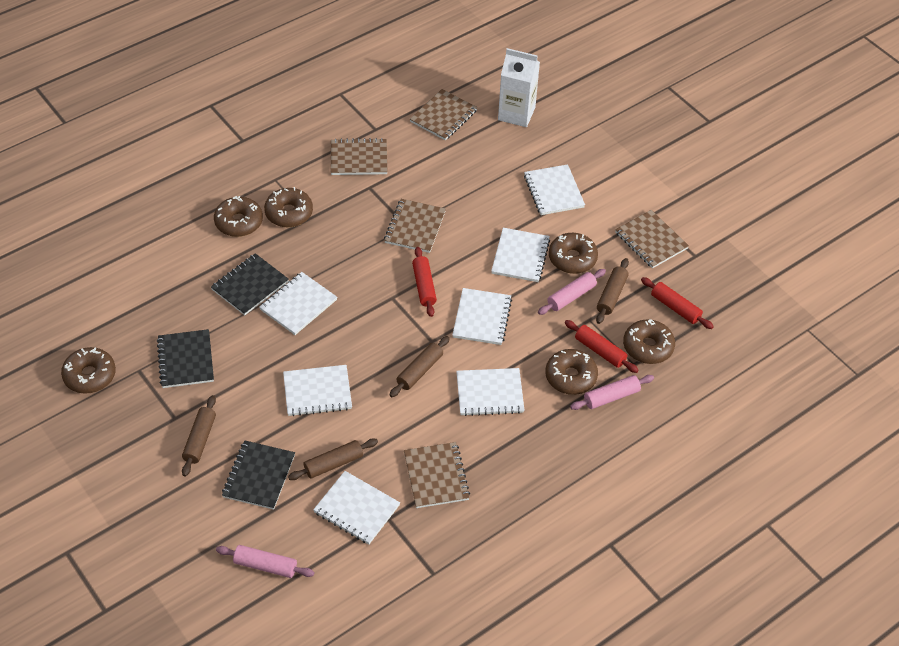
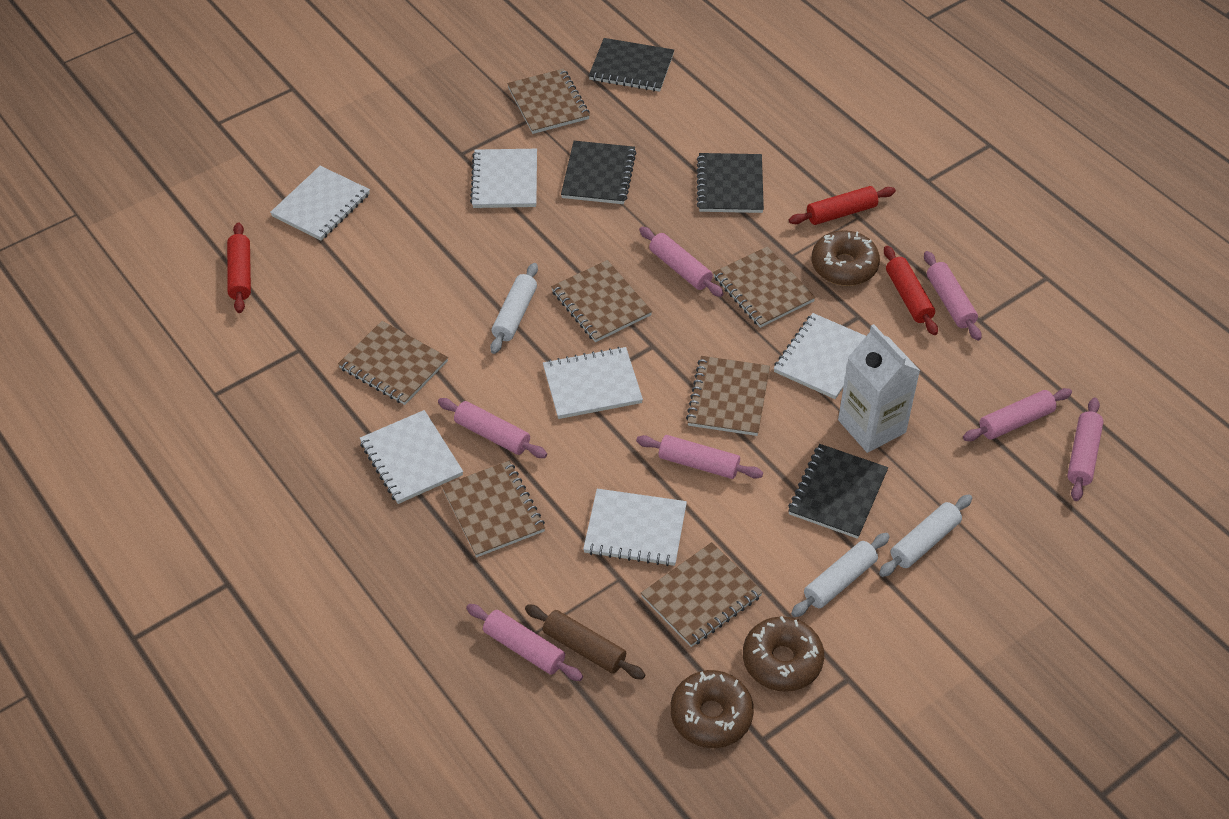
black notebook: [157,329,214,388] [211,253,289,315] [222,440,295,510] = 3 -> [561,141,636,204] [589,38,674,92] [697,153,764,213] [788,444,888,539] = 4
brown donut: [61,347,116,394] [214,196,263,237] [264,187,313,227] [545,349,598,395] [549,233,598,274] [623,319,675,364] = 6 -> [671,670,754,748] [743,616,824,692] [812,230,880,286] = 3
brown notebook: [331,138,388,175] [384,199,446,253] [404,442,470,508] [410,89,478,141] [615,210,689,268] = 5 -> [338,321,448,405] [442,461,545,557] [507,69,590,134] [551,260,652,342] [641,542,763,647] [686,356,770,436] [713,246,816,328] = 7
brown rolling pin: [182,395,216,477] [288,439,378,480] [390,336,450,397] [596,258,629,324] = 4 -> [525,605,645,680] = 1
pink rolling pin: [216,545,314,578] [538,269,606,315] [570,375,654,410] = 3 -> [438,398,547,458] [466,604,583,681] [636,435,763,479] [639,227,724,297] [924,251,981,341] [963,388,1072,441] [1067,398,1104,501] = 7
white notebook: [259,272,337,335] [283,365,352,416] [313,471,400,544] [452,288,512,345] [456,368,524,416] [491,228,550,282] [524,164,585,215] = 7 -> [270,166,370,240] [360,410,463,504] [470,149,537,208] [543,347,643,419] [583,489,687,566] [774,313,866,399] = 6
white rolling pin: none = 0 -> [490,263,538,354] [791,533,890,617] [879,494,972,577] = 3

